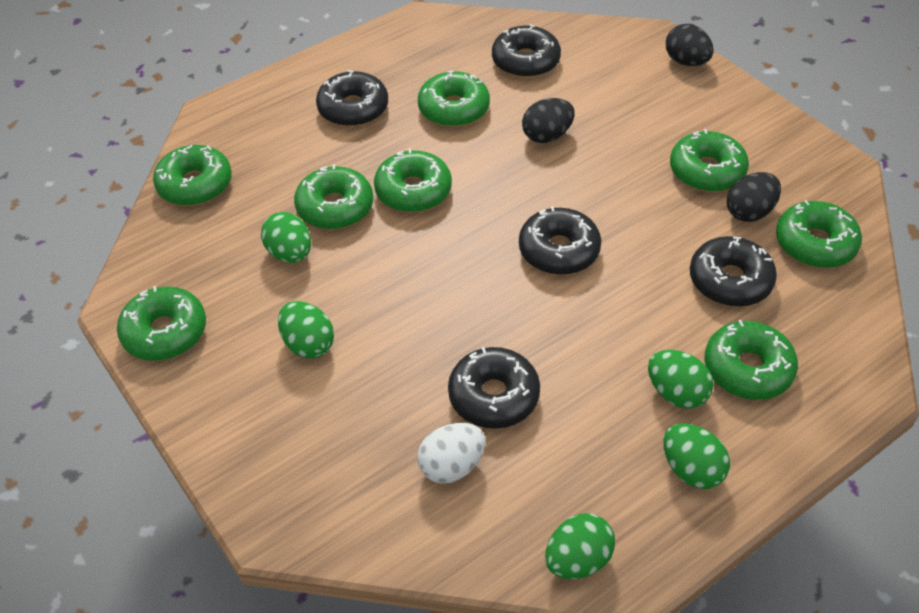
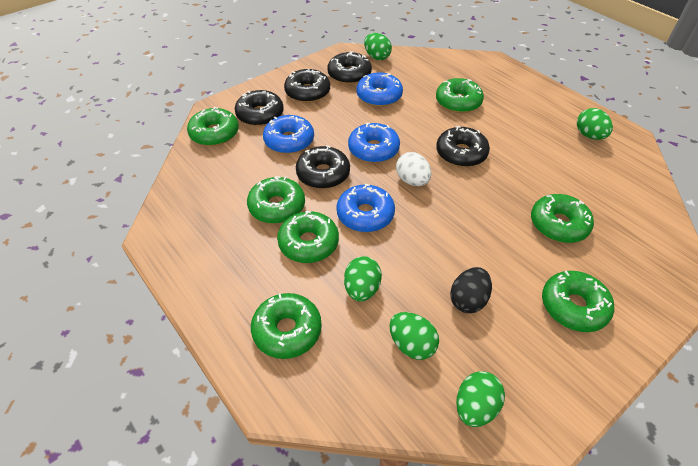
black egg: [522,98,575,143] [666,24,714,66] [727,172,781,222] = 3 -> [450,267,492,313] = 1
blue donut: none = 0 -> [263,115,314,154] [336,184,395,232] [348,123,400,163] [357,72,403,107] = 4
green donut: [117,286,206,361] [153,145,232,206] [294,164,373,230] [374,148,452,212] [418,71,490,127] [670,129,749,192] [705,320,798,400] [776,200,862,268] = 8 -> [187,107,239,146] [247,176,305,224] [251,293,322,359] [277,211,339,263] [436,78,484,113] [531,194,594,243] [542,271,614,332] = 7

